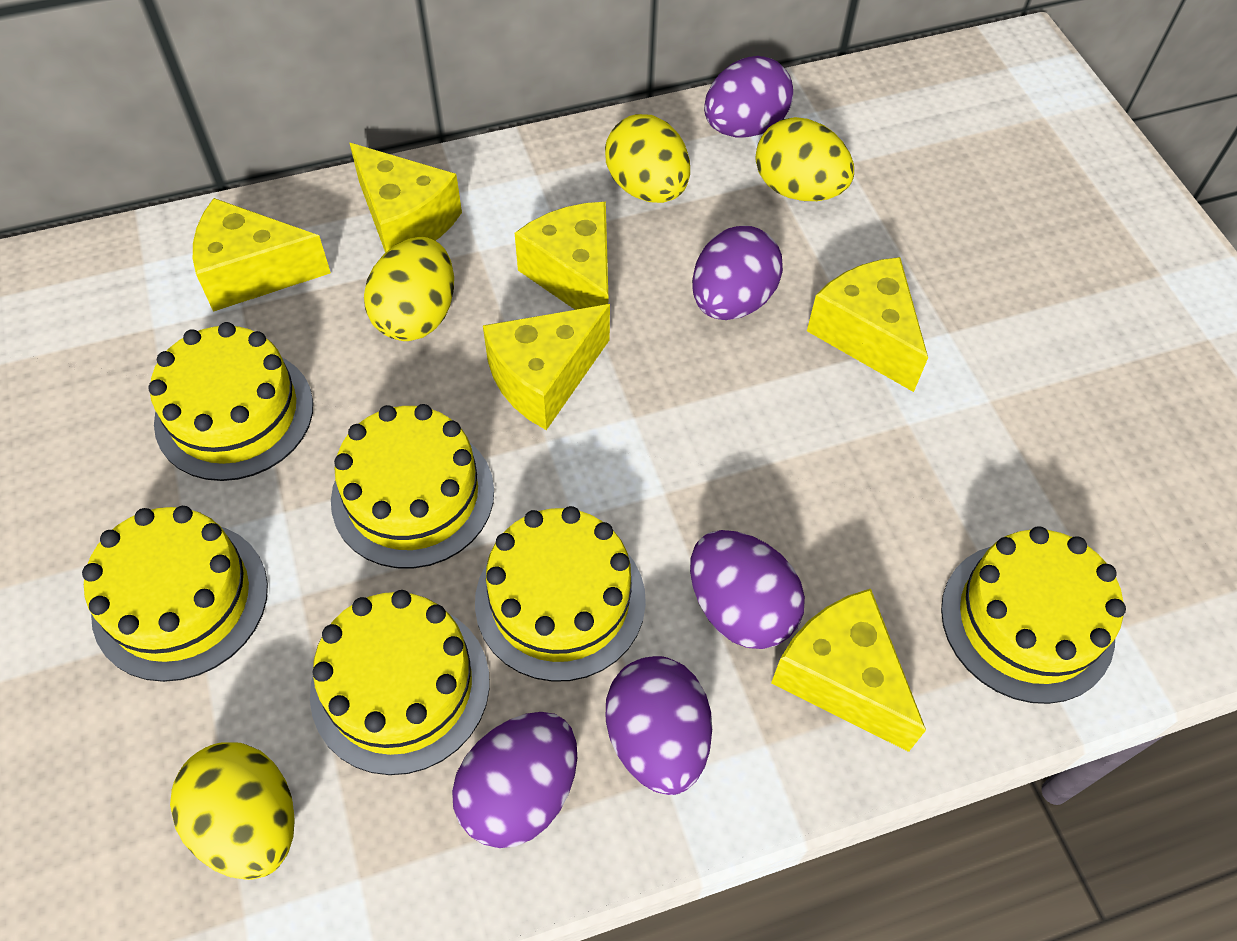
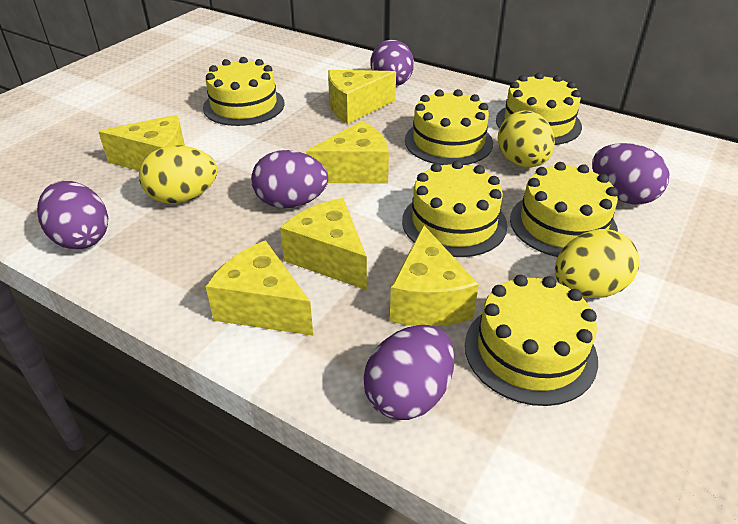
yellow egg: [170,742,295,880] [364,237,454,341] [605,114,690,203] [755,117,854,201] = 4 -> [139,146,217,204] [498,110,555,168] [555,229,640,298] = 3

